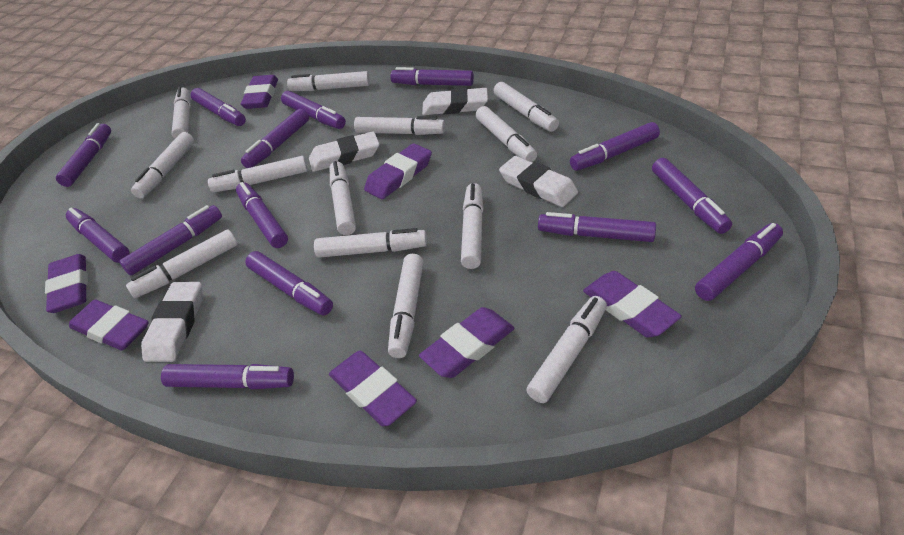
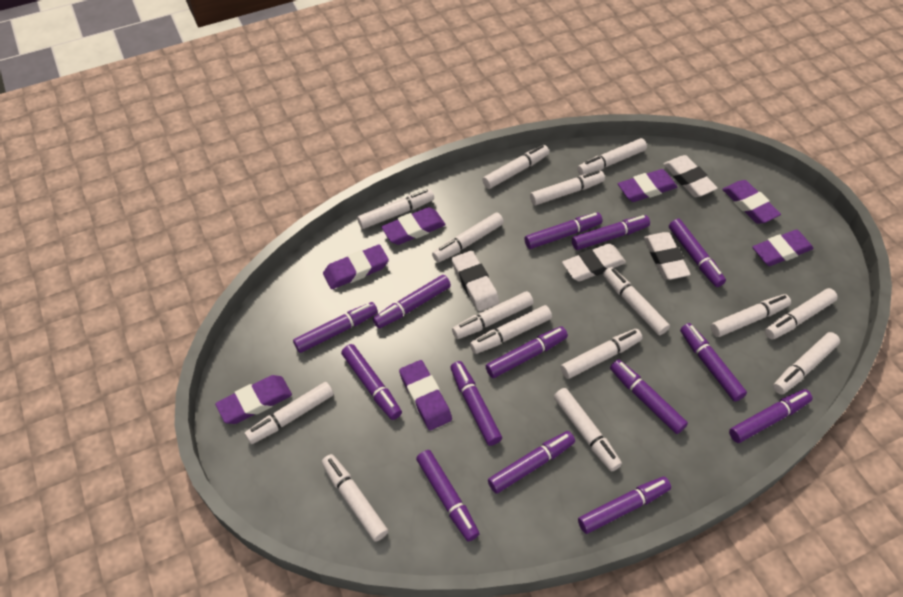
white marker: [126,229,237,298] [131,132,194,198] [172,86,191,139] [208,156,308,192] [287,71,370,91] [314,228,427,258] [330,161,356,235] [354,116,445,135] [388,254,424,358] [461,183,484,269] [476,106,537,162] [494,82,559,132] [526,296,607,403] = 13 -> [244,382,334,444] [321,454,388,542] [357,189,434,229] [432,212,504,263] [452,291,534,339] [470,305,552,354] [482,145,549,189] [530,170,605,205] [554,388,622,472] [561,329,642,379] [577,138,647,175] [603,267,670,335] [711,294,791,337] [765,288,838,340] [773,332,840,394] = 15

